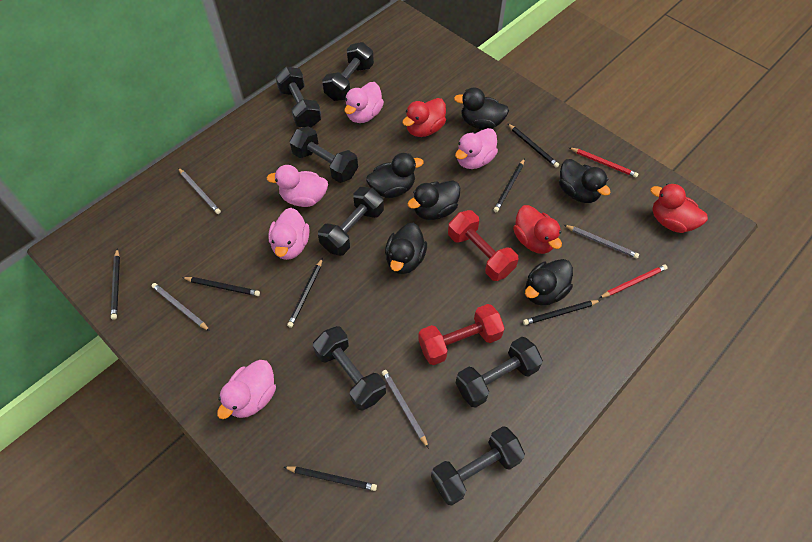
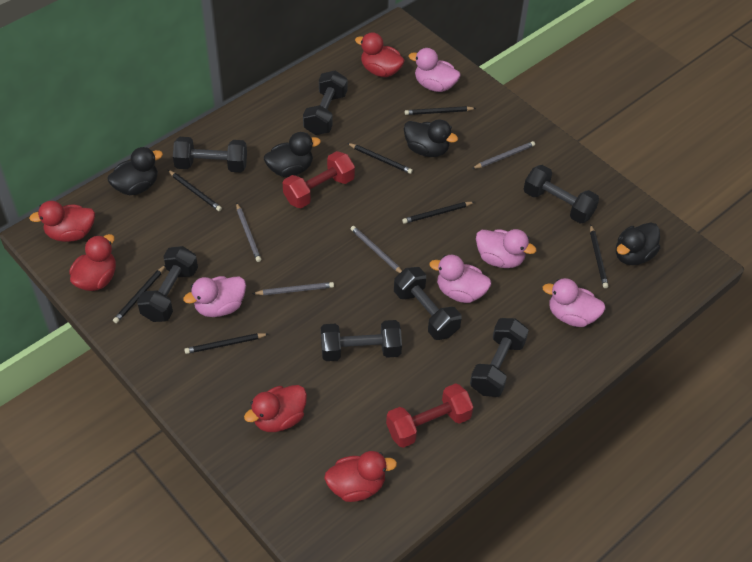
black duck: [366,153,424,198] [385,223,427,274] [408,180,461,220] [454,88,509,130] [525,259,573,306] [559,159,611,203] = 6 -> [107,147,163,195] [264,132,321,177] [404,120,458,157] [616,223,660,265] = 4
red duck: [402,98,446,137] [513,205,562,254] [651,184,708,233] = 3 -> [29,201,95,242] [69,234,116,291] [244,385,307,432] [324,451,397,502] [355,32,405,77] = 5
red pencil: [569,147,638,178] [599,264,668,298] = 2 -> none = 0

